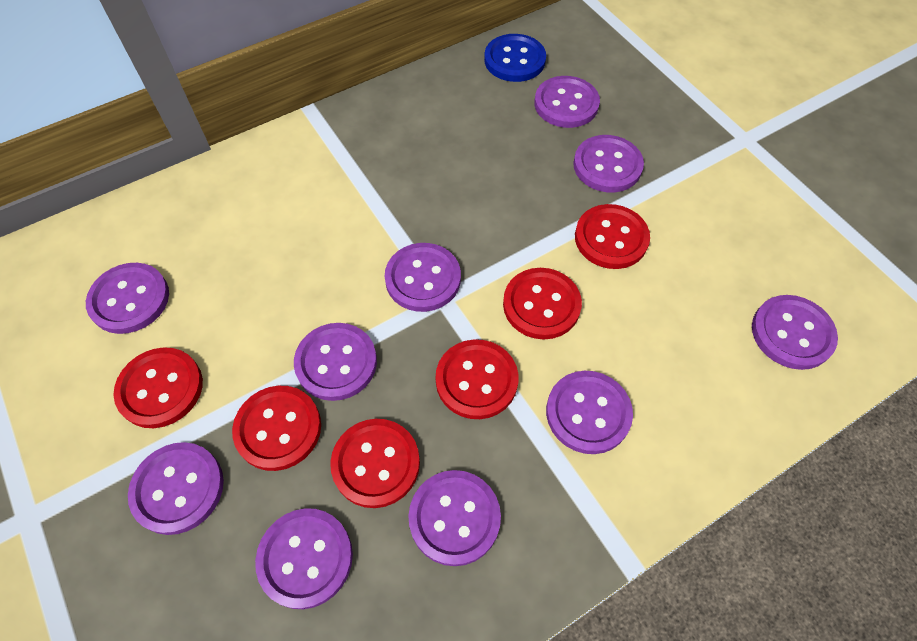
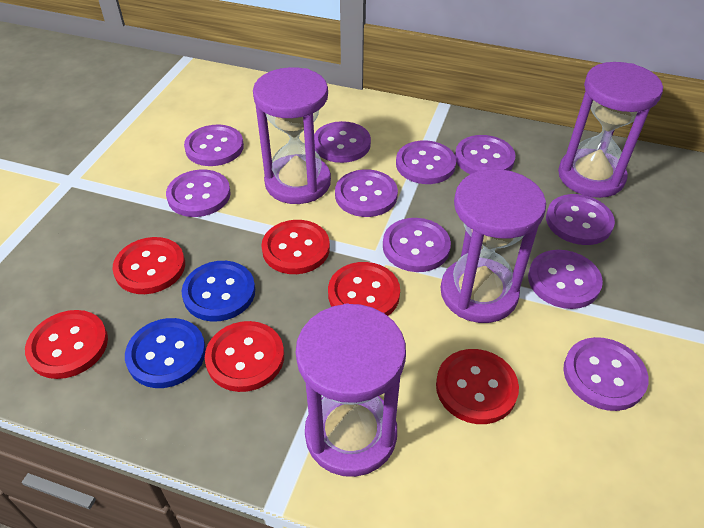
blue button: [484,34,546,82] = 1 -> [125,318,206,388] [182,261,255,321] = 2
purple hourglass: none = 0 -> [253,67,331,204] [296,304,406,477] [441,169,546,323] [558,62,663,198] = 4

